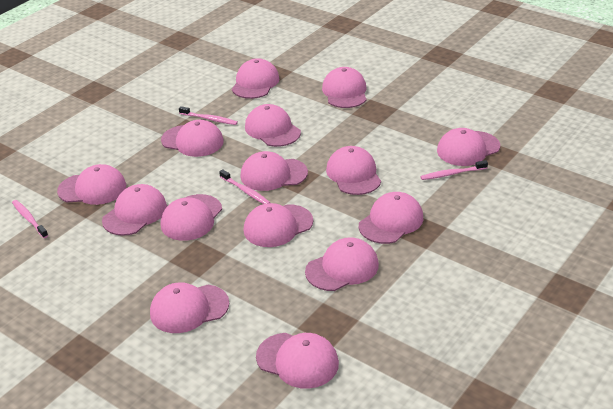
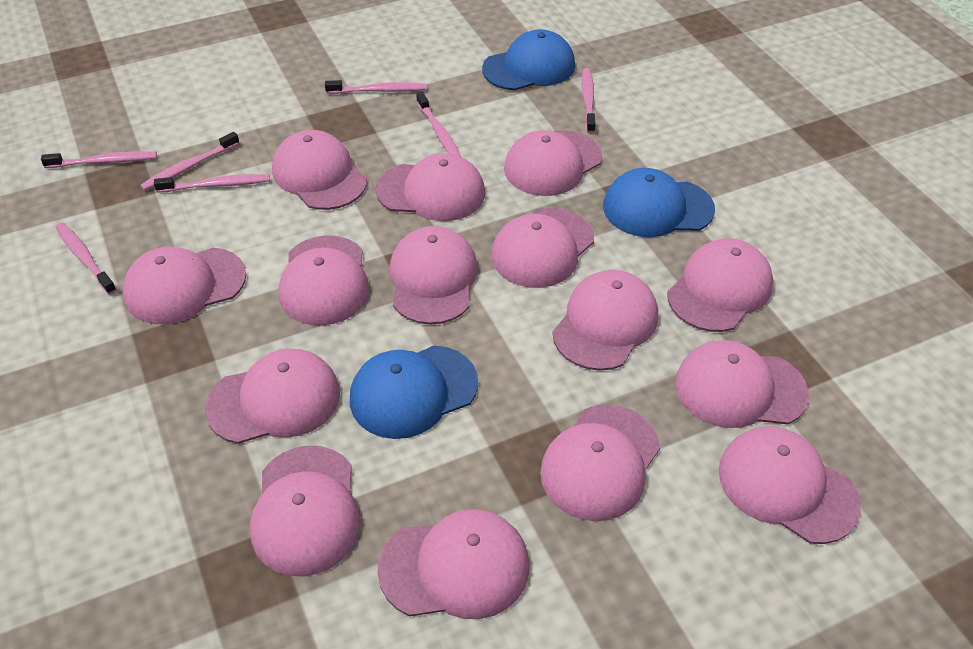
blue cap: none = 0 -> [350,346,478,439] [482,29,575,91] [603,168,715,237] = 3
pink toothbrush: [12,200,48,238] [179,106,238,125] [219,169,270,204] [420,160,488,180] = 4 -> [41,151,157,168] [56,223,117,295] [140,132,239,191] [154,174,270,193] [325,80,427,94] [416,92,461,156] [582,68,595,133] = 7

